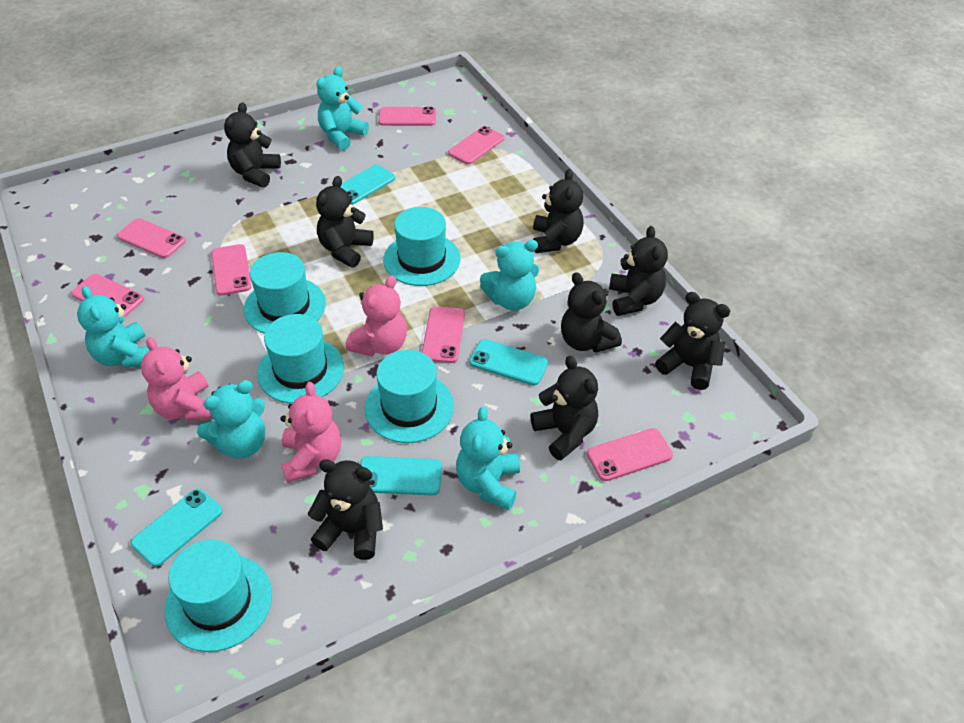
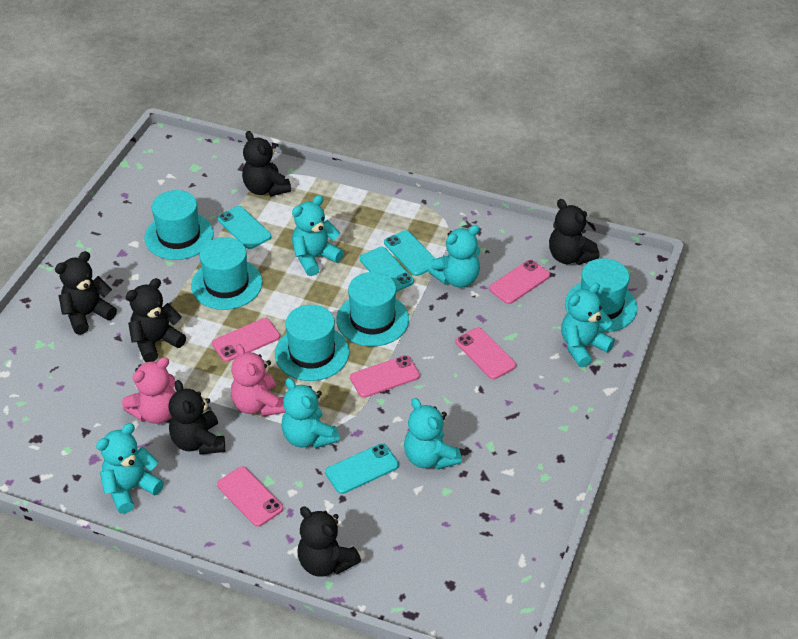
black teddy bear: [224,102,281,188] [308,459,383,560] [316,176,374,268] [531,356,598,460] [533,169,584,253] [561,272,622,353] [609,226,668,316] [655,292,730,390] = 8 -> [55,251,117,335] [126,278,186,362] [168,380,225,455] [242,131,291,196] [298,506,361,577] [549,199,600,265] = 6
pink phone: [71,274,144,318] [117,218,186,258] [211,244,251,296] [378,107,436,126] [422,306,465,363] [448,126,504,164] [587,428,673,481] = 7 -> [212,318,280,362] [217,466,283,527] [350,355,420,398] [456,328,516,379] [489,260,550,304] = 5
pink teddy bear: [141,337,213,422] [280,382,341,483] [346,275,407,357] = 3 -> [122,357,176,424] [231,344,285,417] = 2
turquoise teddy bear: [77,286,150,369] [197,380,265,459] [316,67,369,150] [456,406,520,510] [480,240,539,311] = 5 -> [96,423,164,514] [281,378,340,449] [292,195,344,276] [404,398,462,470] [428,225,480,288] [561,283,615,367] = 6

